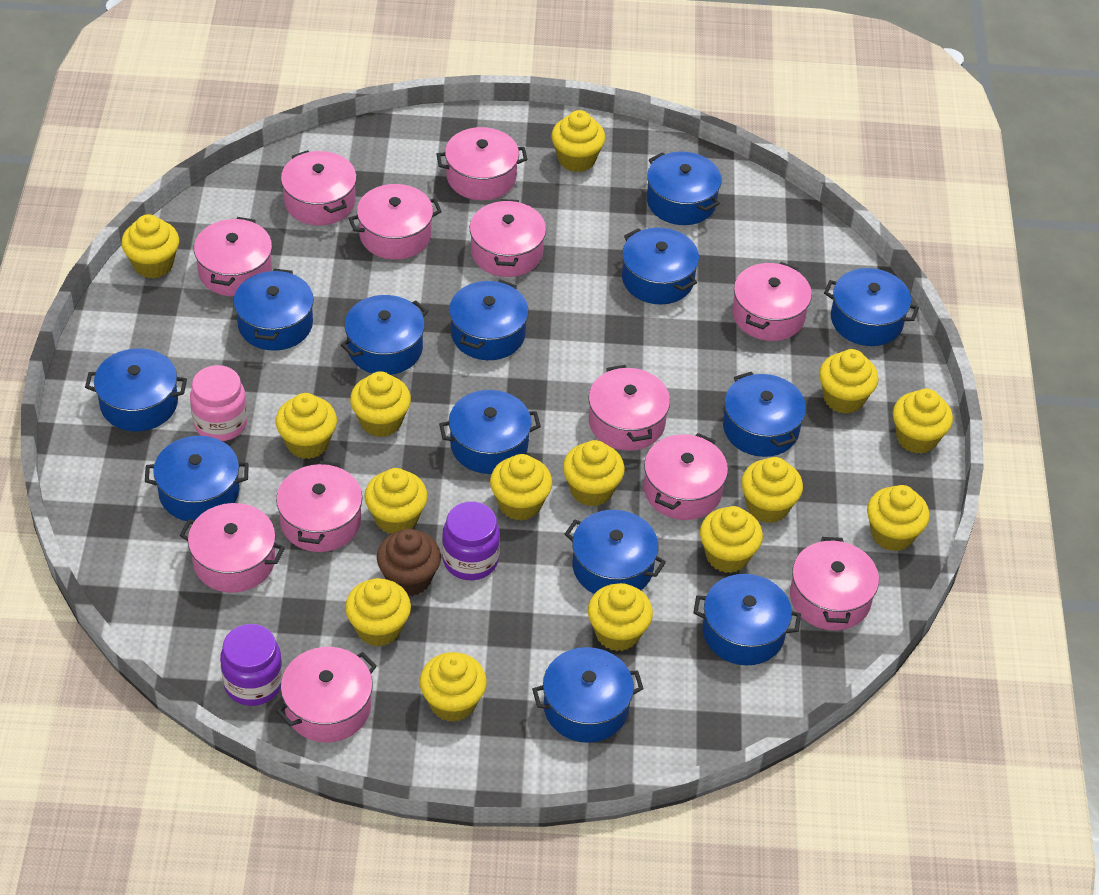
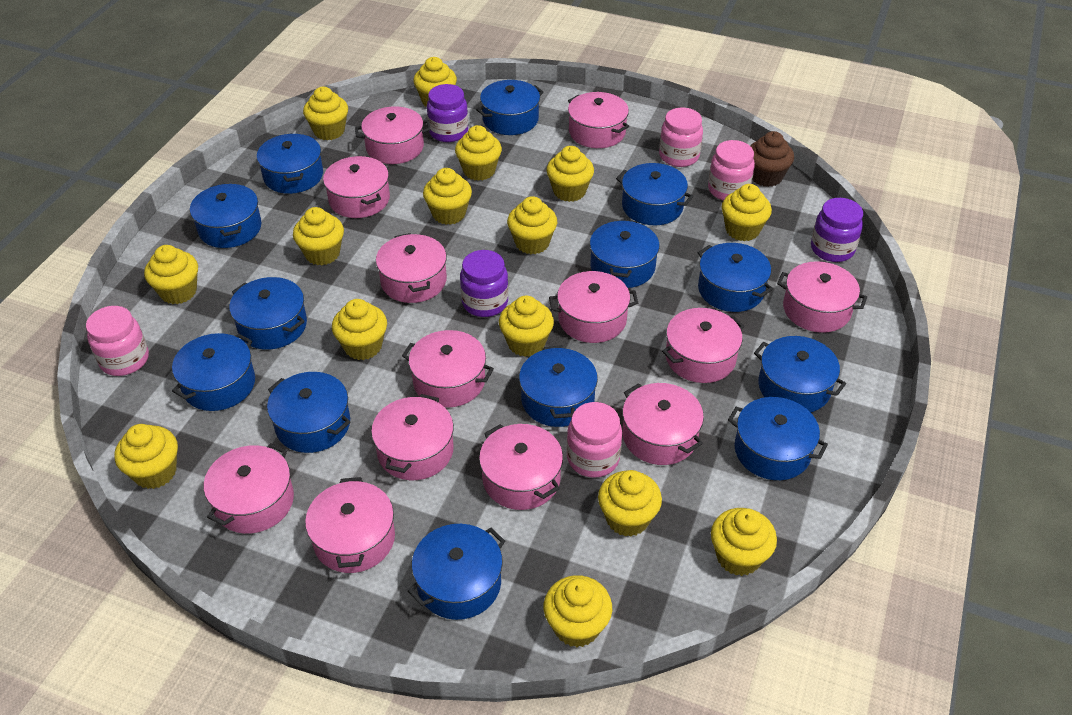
pink jar: [190,365,248,441] = 1 -> [86,306,149,376] [567,402,622,478] [659,108,703,167] [708,140,755,201] = 4
pink pot: [180,503,285,593] [194,217,272,296] [276,461,362,552] [276,647,377,742] [281,150,357,225] [348,184,442,259] [437,127,527,200] [470,199,546,277] [589,365,670,451] [644,433,728,520] [732,262,812,341] [790,537,879,630] = 12 -> [204,443,294,534] [305,477,395,573] [323,156,390,218] [355,106,431,164] [371,394,454,480] [376,233,447,303] [402,330,494,408] [479,424,563,510] [549,271,638,343] [568,92,629,148] [622,383,704,465] [662,308,744,383] [777,261,867,333] = 13
purple jar: [220,624,283,706] [442,502,500,580] = 2 -> [427,84,468,142] [460,250,509,317] [811,198,863,262] = 3

